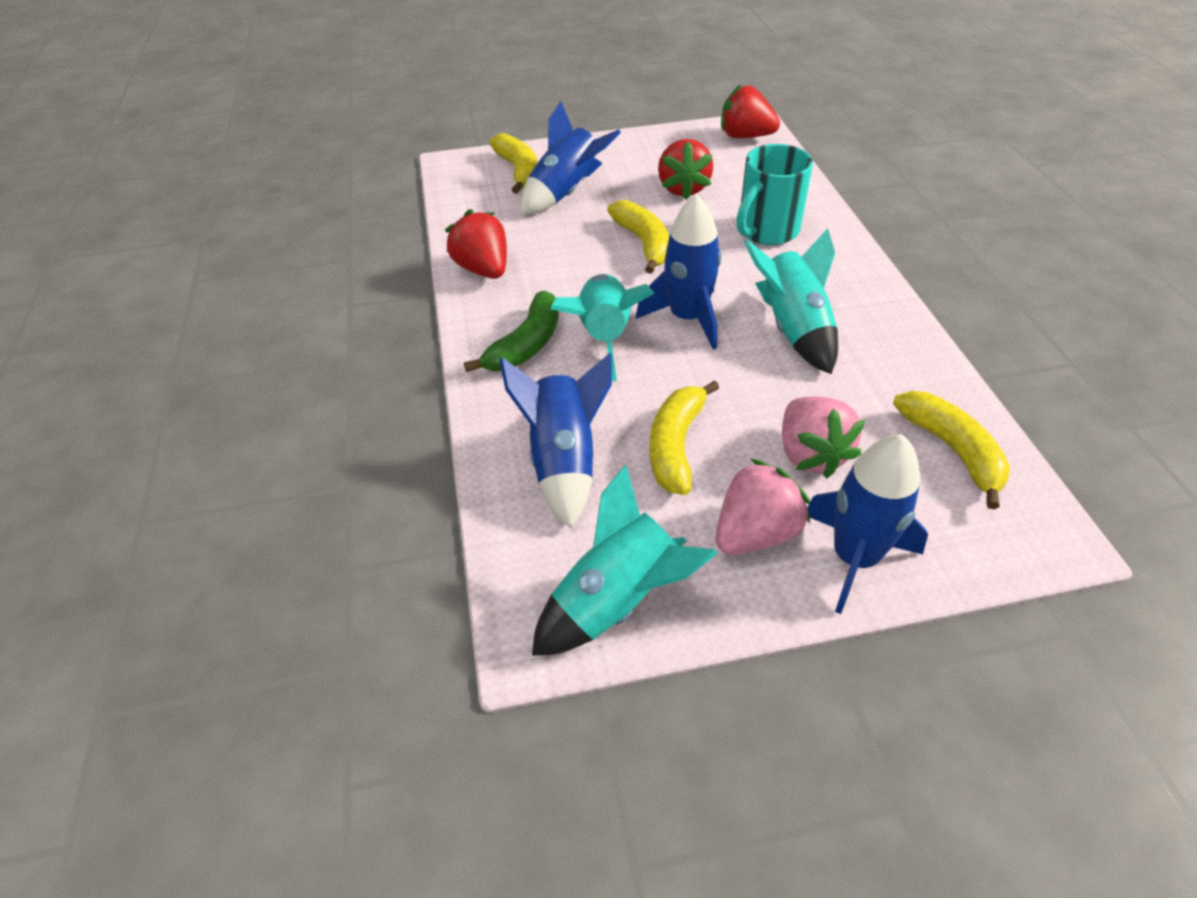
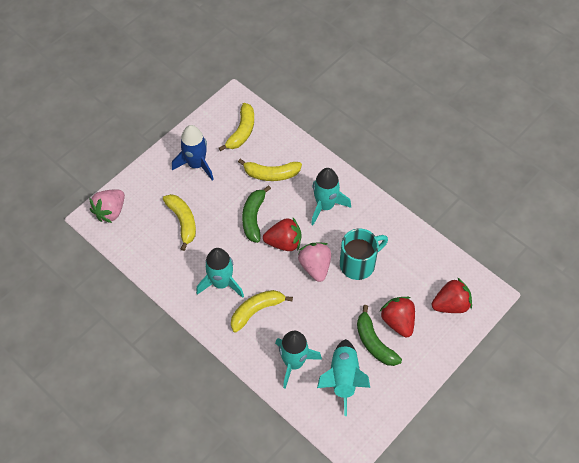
blue rocket: [499,353,612,529] [520,101,621,215] [636,194,721,349] [807,434,928,614] = 4 -> [172,125,214,181] = 1
green banana: [464,291,559,372] = 1 -> [242,185,271,243] [357,305,402,366] = 2
turquoise rocket: [532,464,718,656] [551,274,655,381] [744,228,838,374] = 3 -> [196,248,244,298] [275,331,322,389] [311,168,351,225] [317,339,370,416] = 4

